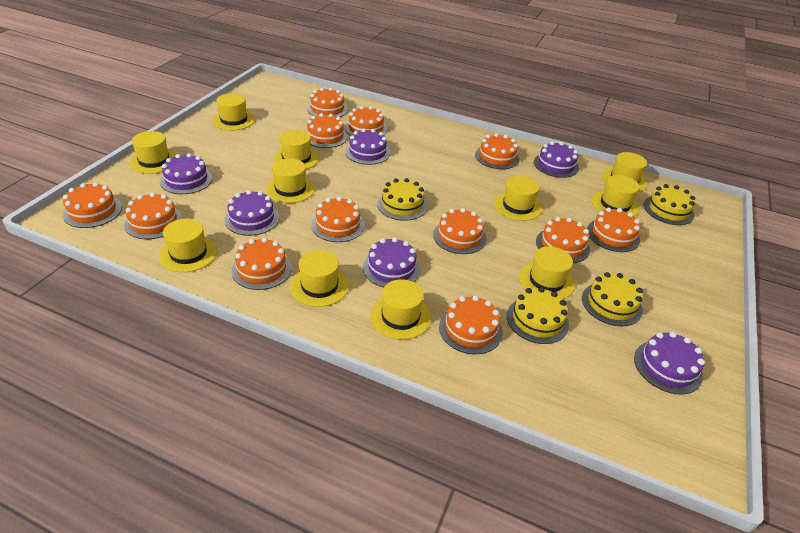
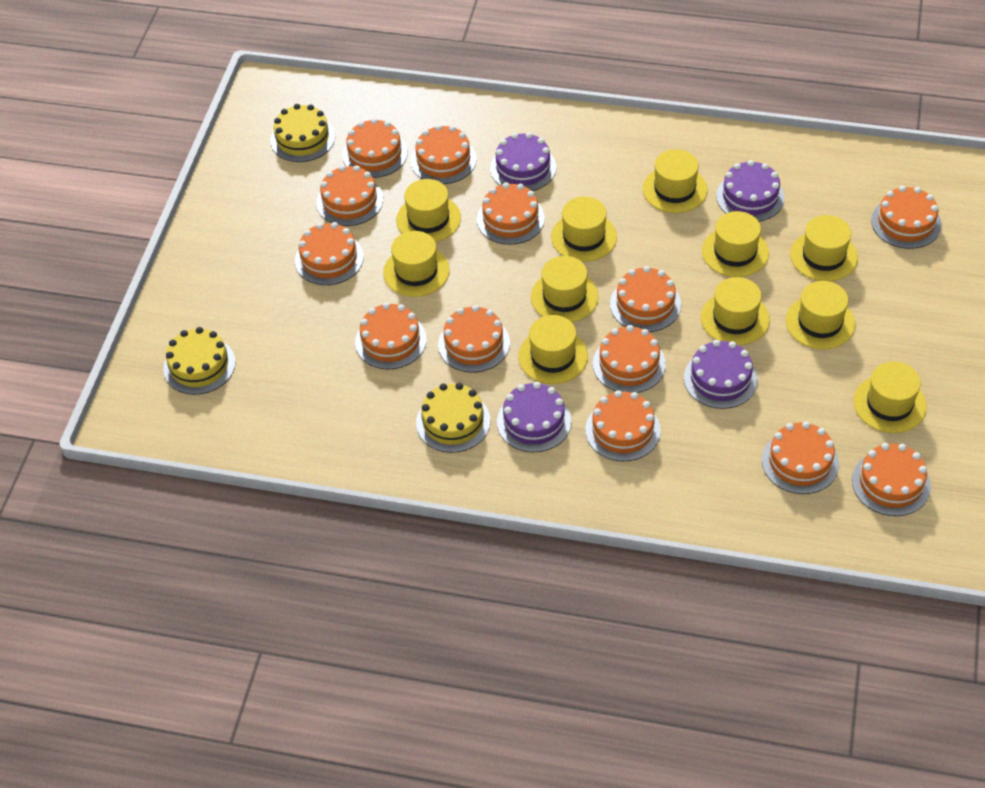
orange cake: [63,182,122,228] [124,192,183,239] [231,237,292,290] [306,113,348,148] [307,88,348,117] [311,196,365,242] [345,106,387,136] [433,208,487,254] [439,295,503,354] [475,133,520,169] [536,217,590,263] [587,208,640,252] = 12 -> [295,222,364,285] [317,165,383,226] [342,118,408,178] [355,302,427,369] [411,125,477,184] [438,305,510,373] [477,182,545,245] [585,390,661,461] [593,325,666,393] [610,266,681,332] [762,421,839,494] [852,443,931,516] [871,186,942,249] = 13
purple cake: [160,153,213,194] [224,190,279,236] [345,128,390,165] [363,237,420,287] [534,141,579,178] [634,332,705,395] = 6 -> [490,132,556,191] [497,382,572,452] [684,340,758,409] [716,160,785,221] = 4
yellow cake: [377,178,428,221] [507,287,569,344] [582,272,643,326] [644,184,695,225] = 4 -> [163,327,236,395] [270,104,335,162] [416,383,490,453] = 3

